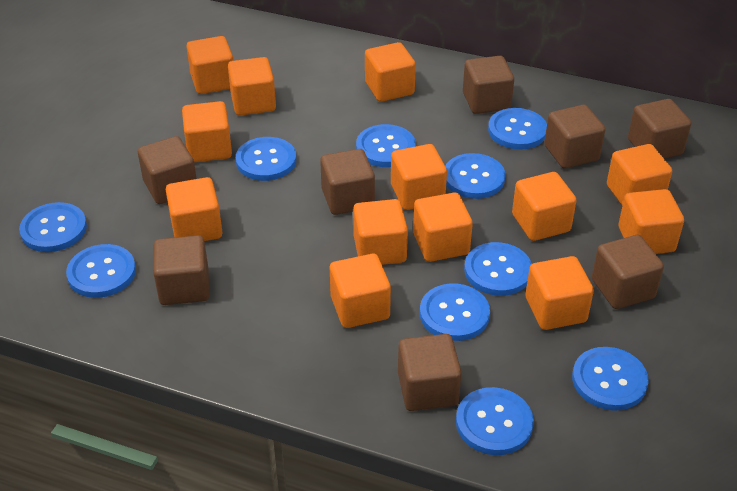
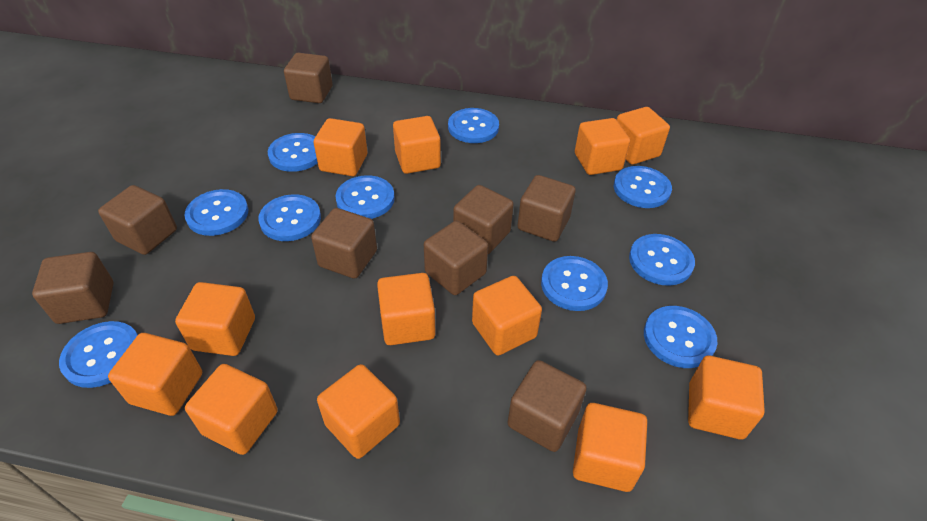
orange cube: [166,177,223,241] [182,101,232,162] [186,36,234,94] [228,57,276,116] [330,254,391,328] [353,199,408,265] [365,42,416,102] [391,144,447,210] [413,192,473,262] [512,172,577,241] [526,256,594,330] [607,144,672,206] [618,189,684,254] = 13 -> [108,333,202,416] [175,282,255,356] [185,364,278,455] [313,118,367,176] [317,364,400,459] [377,273,436,345] [393,116,441,174] [472,276,542,355] [573,403,647,492] [575,118,630,175] [617,107,670,165] [688,356,765,439] = 12

